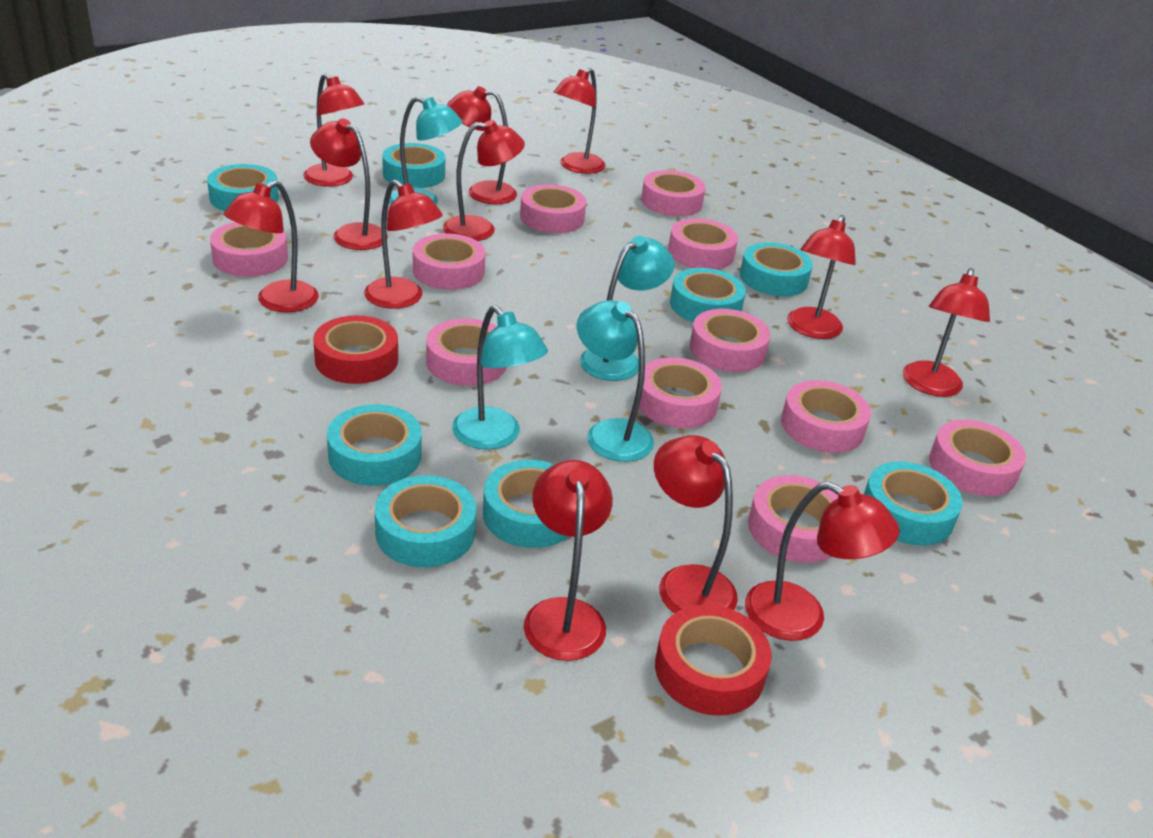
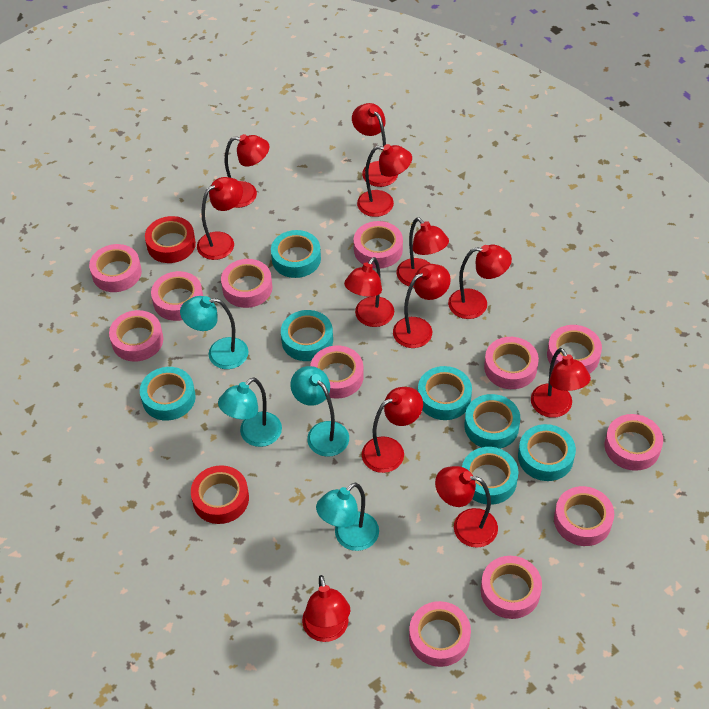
pink tape: [210,222,288,277] [413,233,486,290] [426,318,507,386] [520,184,586,233] [639,357,722,428] [641,170,705,216] [668,218,738,269] [690,309,770,372] [748,475,838,563] [781,380,871,453] [929,420,1026,496] = 11 -> [89,244,142,292] [109,310,163,361] [151,271,203,321] [221,259,272,308] [310,345,364,399] [354,221,403,268] [409,601,471,667] [481,556,542,619] [484,337,539,389] [547,325,602,374] [554,486,614,546] [605,414,663,471] = 12
turquoise tape: [207,164,279,211] [327,404,422,486] [375,475,476,567] [382,143,445,188] [483,460,569,548] [670,268,746,322] [740,242,813,296] [864,462,963,546] = 8 -> [140,367,196,421] [271,230,321,278] [281,310,333,361] [418,366,472,420] [462,447,518,505] [465,394,520,449] [518,424,576,481] = 7

